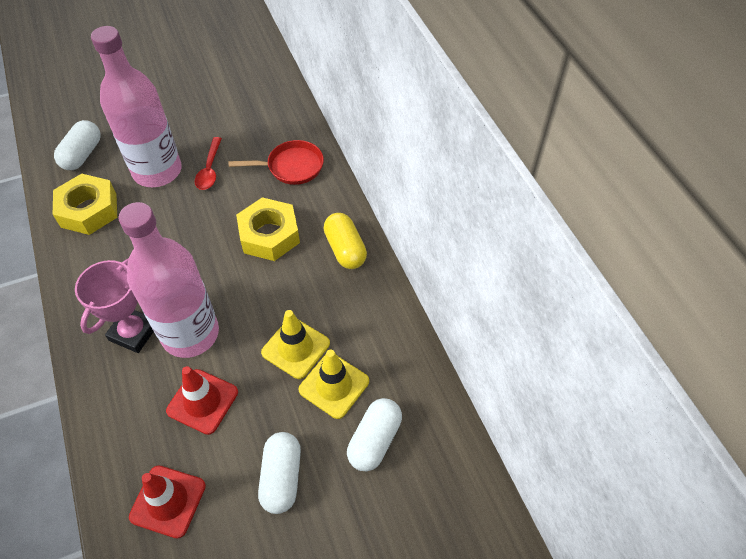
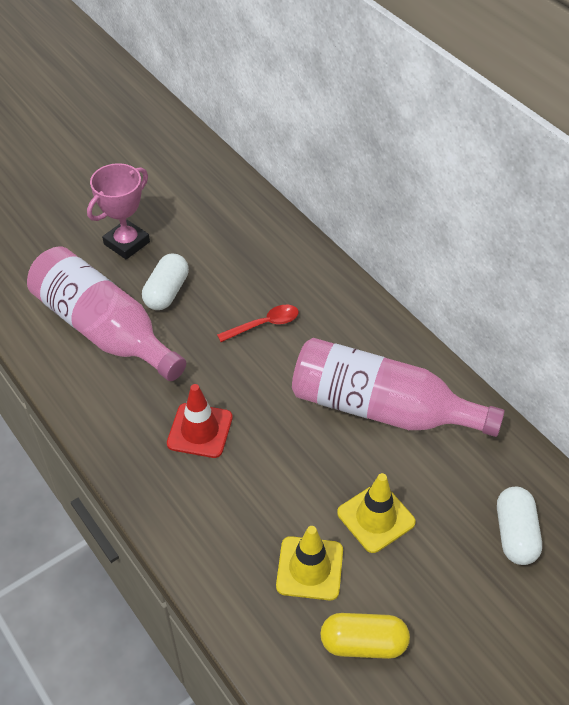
red pan: [229,140,324,185] = 1 -> none = 0
red traffic cone: [129,465,206,539] [166,366,238,435] = 2 -> [167,384,233,458] = 1
white capsule: [54,120,100,170] [258,432,301,514] [347,398,402,472] = 3 -> [142,254,189,310] [497,487,542,565] = 2
yellow nut: [53,174,117,235] [236,197,300,261] = 2 -> none = 0

